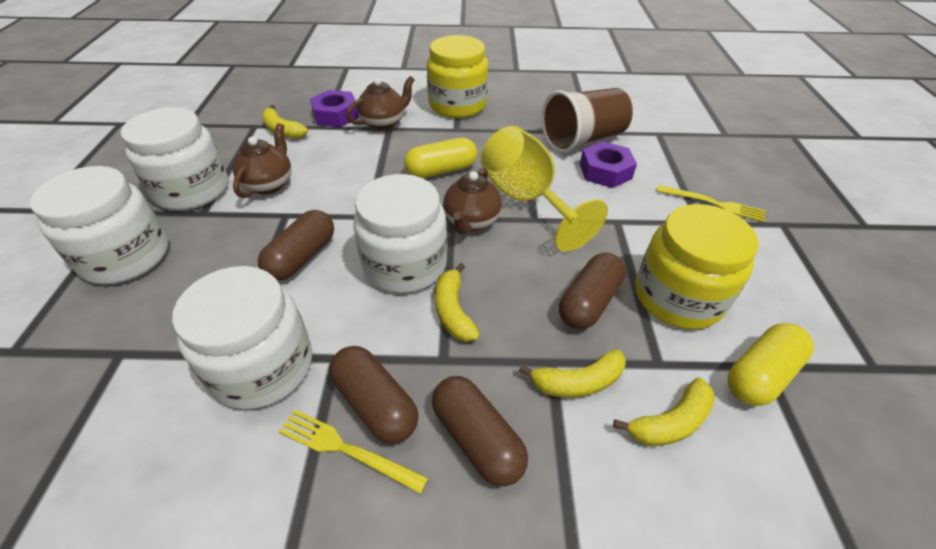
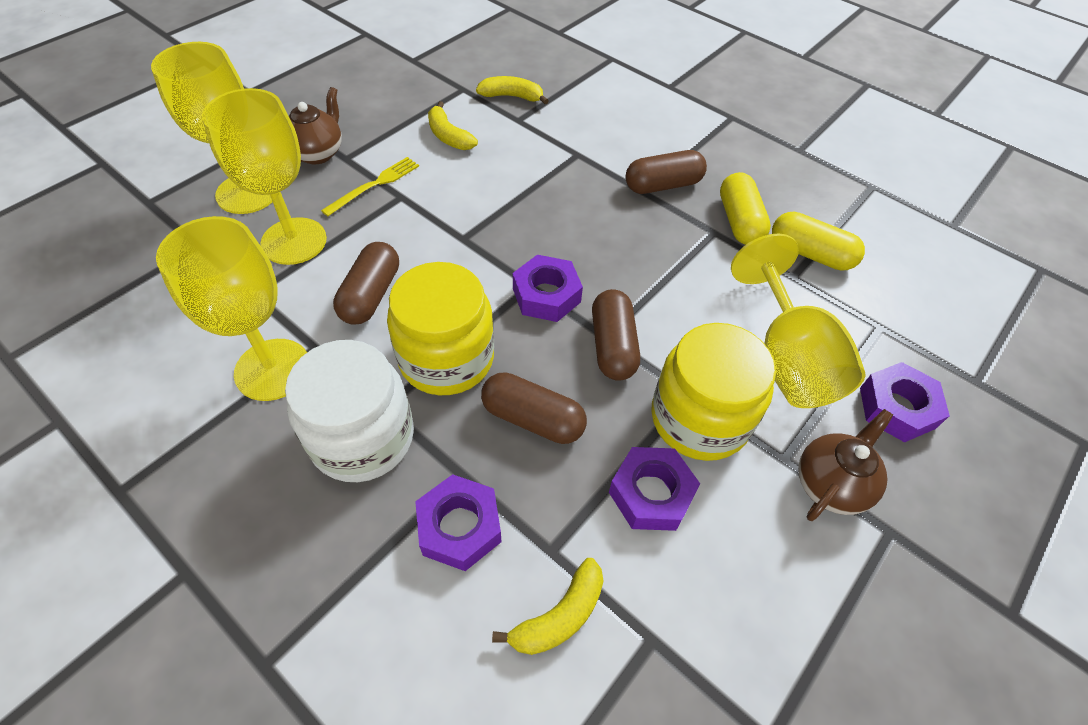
brown cup: [541,88,633,153] = 1 -> none = 0
brown teapot: [233,123,291,198] [346,76,415,130] [443,168,502,235] = 3 -> [289,87,342,164] [798,409,893,521] = 2
purple nut: [310,90,359,127] [580,141,637,188] = 2 -> [415,474,502,571] [513,255,583,322] [609,447,700,531] [860,362,950,442] = 4
white jar: [30,166,168,285] [121,107,228,210] [172,266,312,410] [353,174,447,293] = 4 -> [285,340,414,482] = 1
yellow banana: [262,105,308,139] [435,263,480,342] [519,349,626,398] [613,378,715,446] = 4 -> [428,101,478,150] [476,76,549,104] [492,558,604,655] = 3
yellow fork: [278,410,428,494] [657,185,765,222] = 2 -> [321,157,419,216] = 1
yellow goblet: [481,126,608,251] = 1 -> [151,42,272,214] [156,216,307,401] [202,88,327,265] [731,234,865,408] = 4

